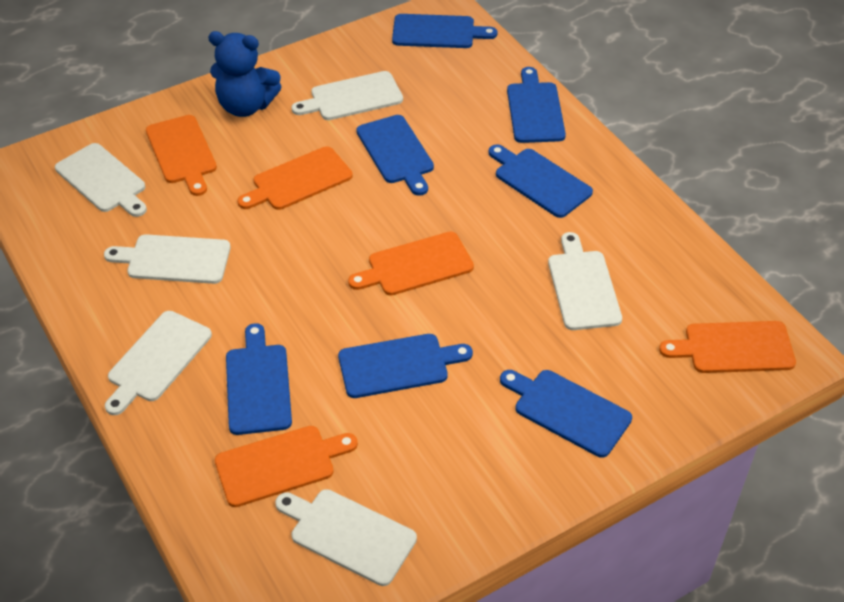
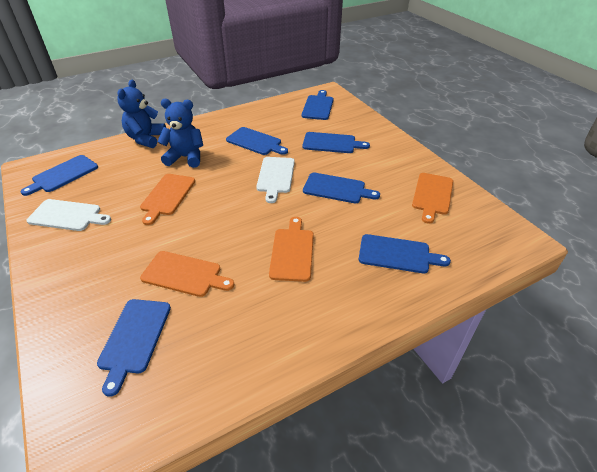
blue teddy bear: [208,31,282,117] = 1 -> [117,80,166,148] [158,99,203,168] = 2
orange cutting board: [146,115,217,196] [215,426,358,507] [237,146,353,210] [348,232,474,295] [659,321,796,373] = 5 -> [140,174,195,225] [140,251,234,297] [269,217,314,282] [412,173,453,224] = 4
white cutting board: [55,143,147,217] [104,234,231,284] [105,311,212,415] [275,489,417,586] [291,71,403,120] [548,232,622,330] = 6 -> [27,199,111,231] [256,157,295,203] = 2

